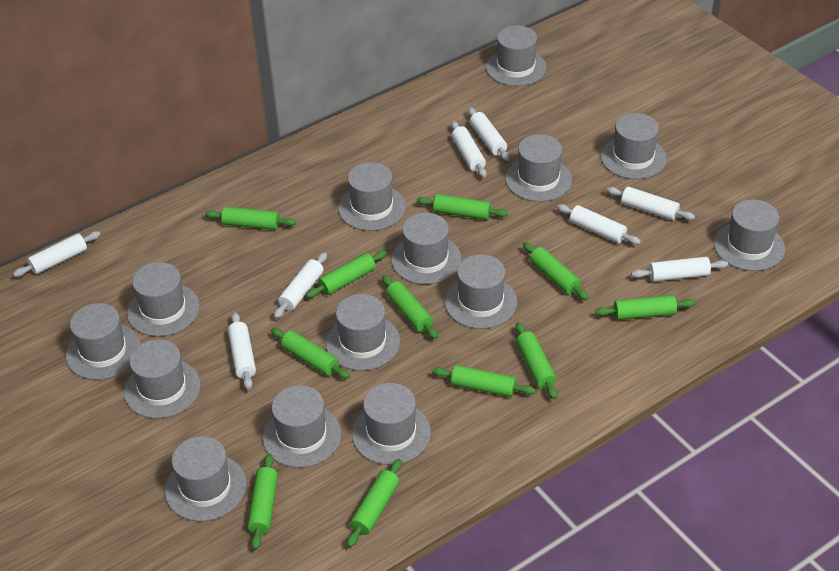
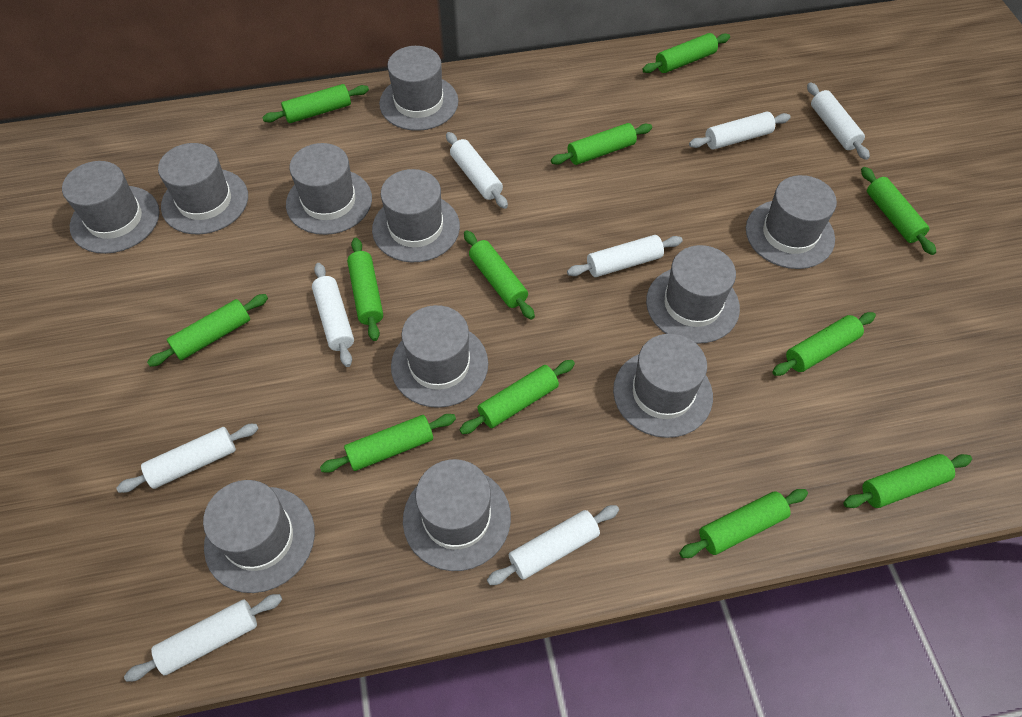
green rolling pin: [205,207,296,230] [248,454,278,550] [271,328,350,379] [306,251,387,298] [347,459,402,547] [382,275,438,339] [417,194,508,220] [432,365,535,397] [516,322,557,399] [523,242,589,300] [595,295,695,320] = 11 -> [147,294,268,367] [262,84,369,123] [320,414,456,473] [347,238,383,341] [459,360,575,434] [464,230,535,319] [551,123,652,165] [642,33,730,73] [679,489,808,558] [772,312,876,376] [843,454,972,508] [861,167,936,255] = 12
grey hat: [66,303,141,380] [124,339,201,419] [127,262,200,337] [165,436,246,522] [263,385,342,468] [326,294,400,371] [338,162,406,231] [352,383,431,465] [391,213,461,284] [445,254,517,329] [486,25,546,86] [506,134,572,202] [601,113,667,179] [714,199,785,271] = 14 -> [62,161,160,254] [158,143,248,234] [203,480,315,593] [286,143,372,235] [372,169,460,263] [379,46,458,131] [391,305,488,408] [403,459,511,571] [613,334,713,438] [646,245,740,344] [746,175,837,269] = 11

